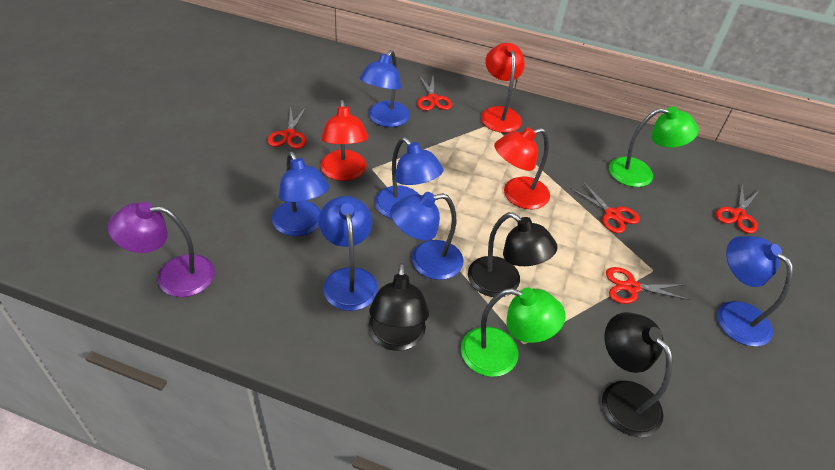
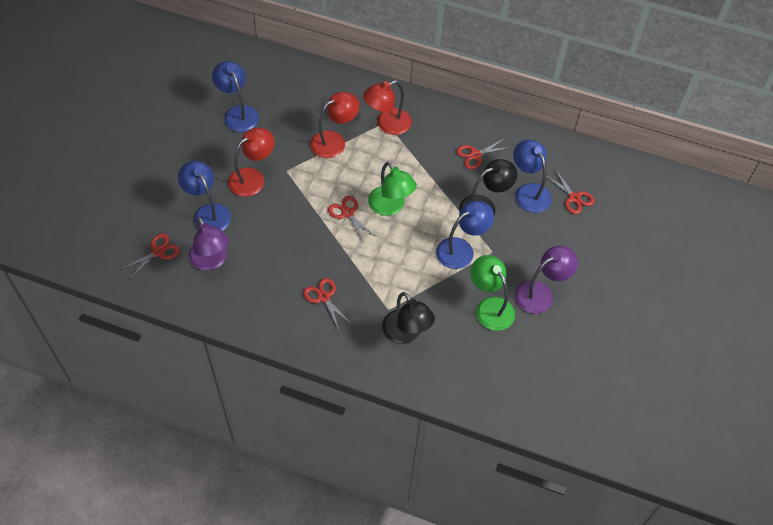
black lamp: [369,263,429,351] [468,212,557,297] [602,312,673,437] = 3 -> [382,292,435,344] [459,159,517,215] = 2
blue lamp: [272,151,330,236] [319,196,378,311] [359,50,410,127] [375,137,443,219] [390,192,464,280] [717,236,793,347] = 6 -> [178,161,231,231] [212,61,259,132] [436,201,494,269] [513,139,552,213] = 4
purple lamp: [108,202,215,297] = 1 -> [189,217,229,271] [515,245,578,314] = 2

